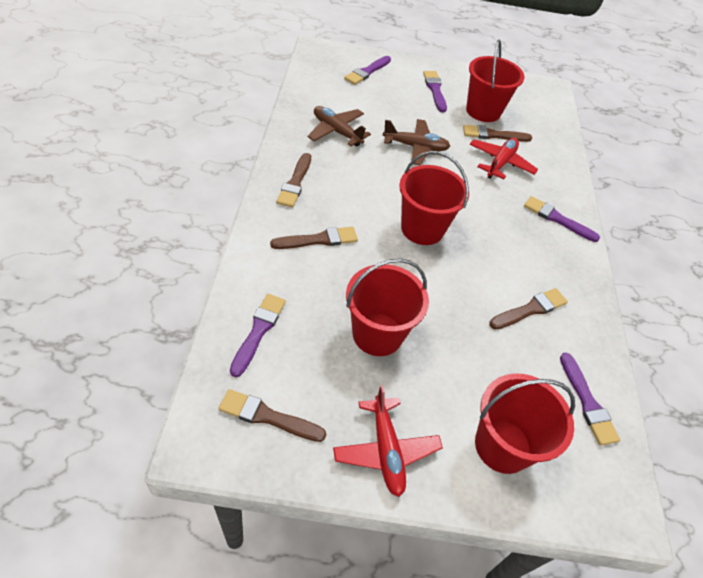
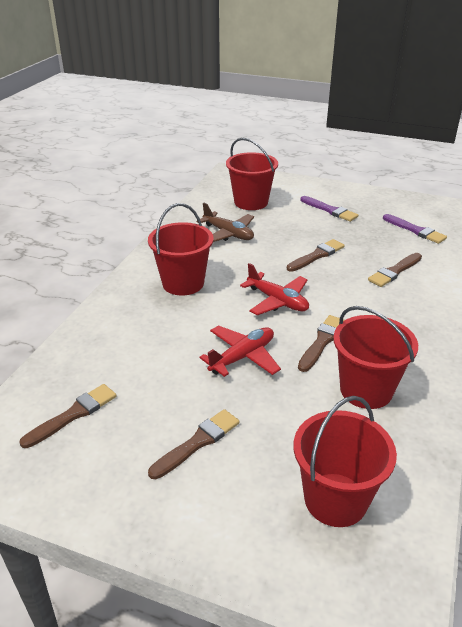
brown plane: [308,106,371,147] [382,119,450,165] = 2 -> [197,203,254,242] = 1
purple brush: [230,294,286,377] [344,56,391,85] [423,71,447,112] [524,196,600,242] [560,352,620,445] = 5 -> [301,196,358,222] [383,214,447,244] = 2

